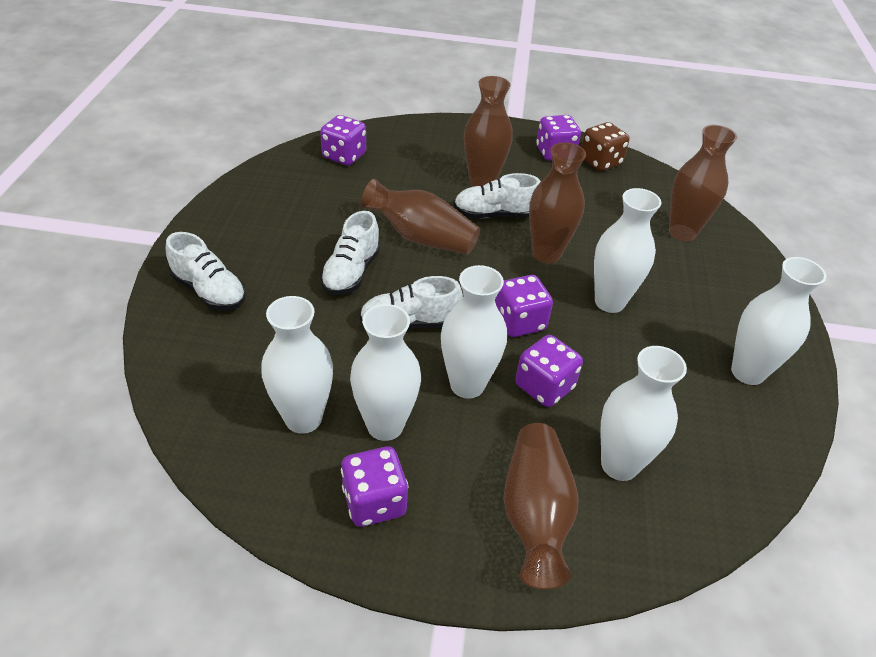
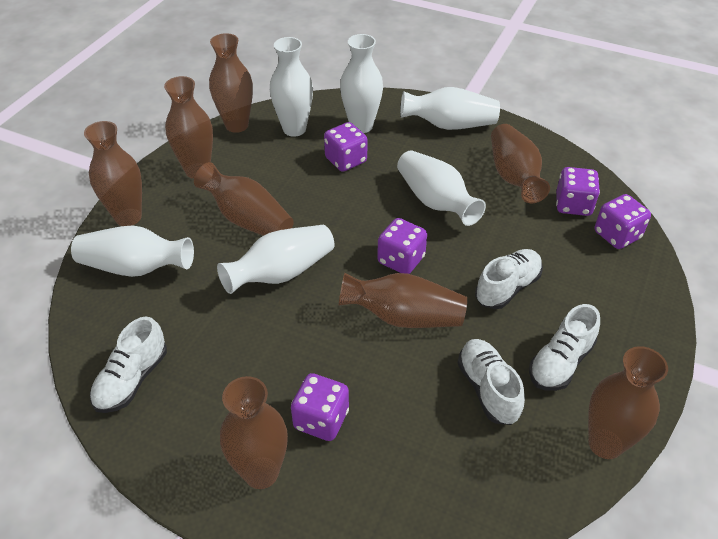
brown dice: [582,122,630,171] = 1 -> none = 0
brown vase: [361,178,480,255] [464,76,513,187] [503,423,579,589] [529,142,586,264] [669,125,737,241] = 5 -> [84,121,142,226] [164,76,213,179] [194,162,294,236] [209,33,253,133] [220,376,288,489] [339,273,467,328] [491,124,550,203] [588,346,668,459] = 8

